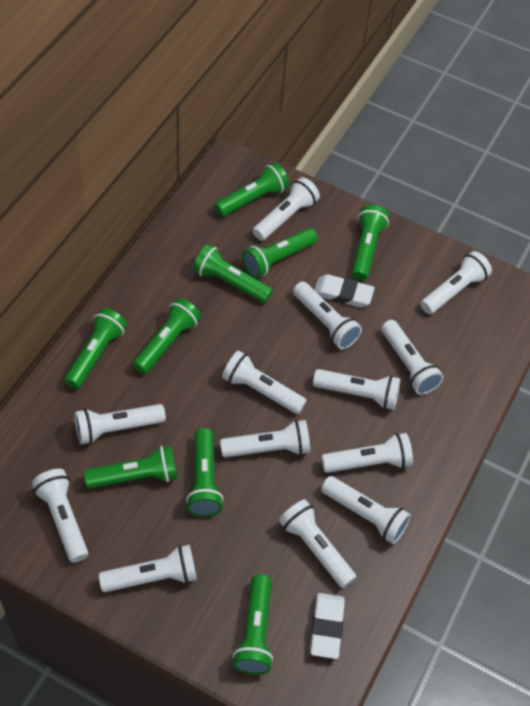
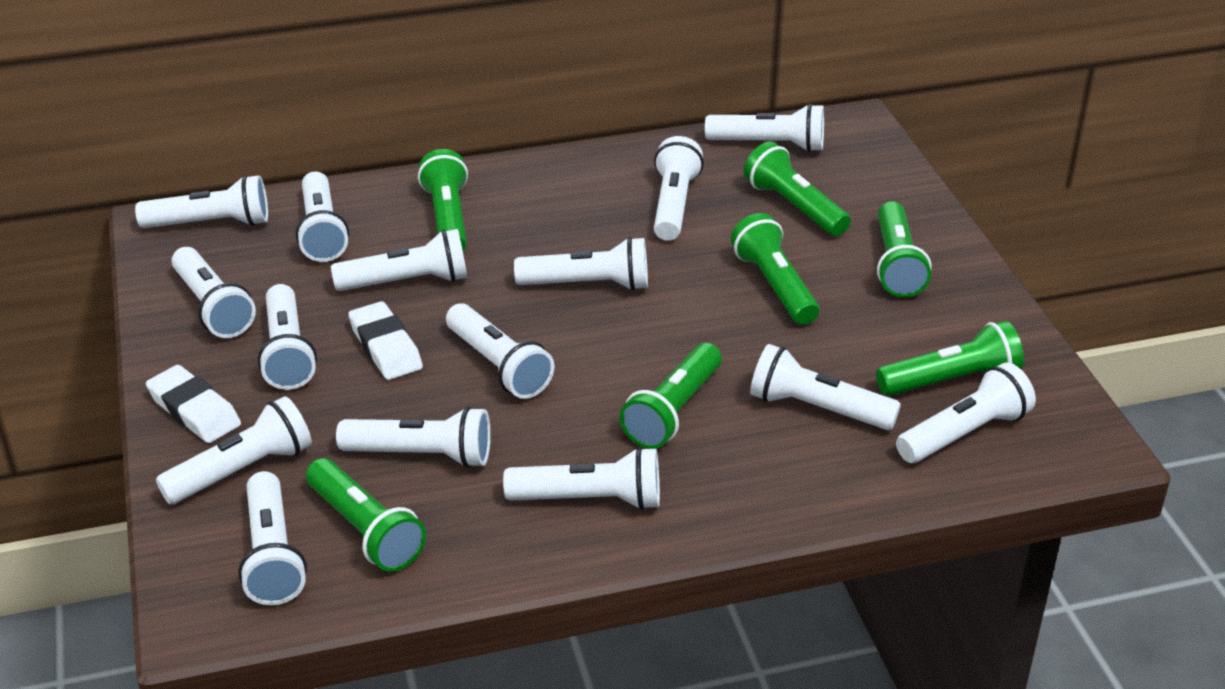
green flashlight: [64,308,127,389] [84,446,177,489] [133,298,201,374] [186,428,224,517] [193,244,273,303] [215,163,289,217] [233,574,273,675] [242,228,317,278] [352,205,389,281] = 9 -> [306,458,426,572] [418,149,468,250] [620,343,722,449] [731,213,819,325] [744,141,851,236] [876,321,1024,396] [877,201,932,297] = 7
white flashlight: [32,469,88,563] [75,404,166,444] [99,544,197,592] [220,420,310,458] [222,350,307,414] [253,177,320,241] [279,499,356,588] [293,282,362,349] [313,369,401,410] [321,433,413,473] [321,476,411,544] [381,320,444,395] [421,251,492,314] = 13 -> [135,175,268,228] [156,396,312,504] [172,247,256,338] [238,471,307,605] [258,284,317,390] [296,172,349,262] [331,229,467,291] [336,406,491,468] [446,303,554,399] [503,447,660,510] [514,237,648,291] [654,136,704,241] [705,104,824,152] [750,344,901,430] [896,362,1036,463] = 15

